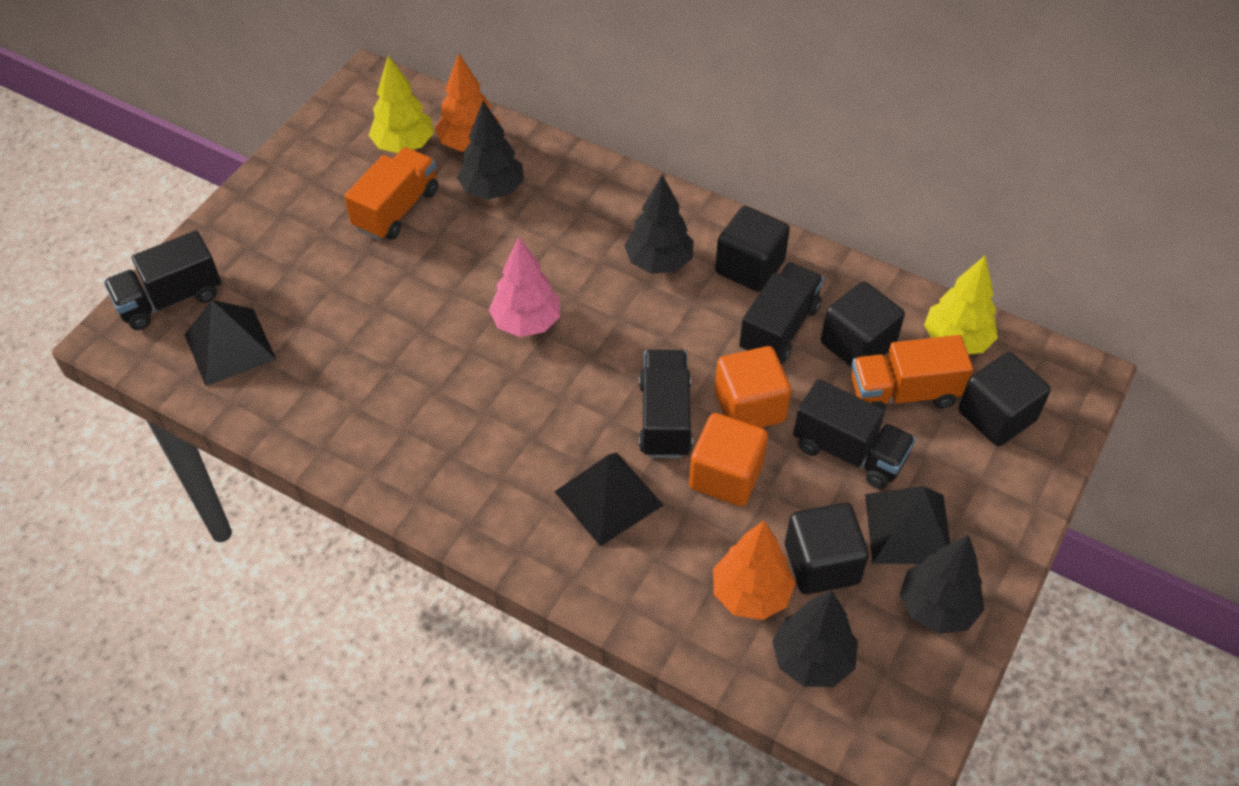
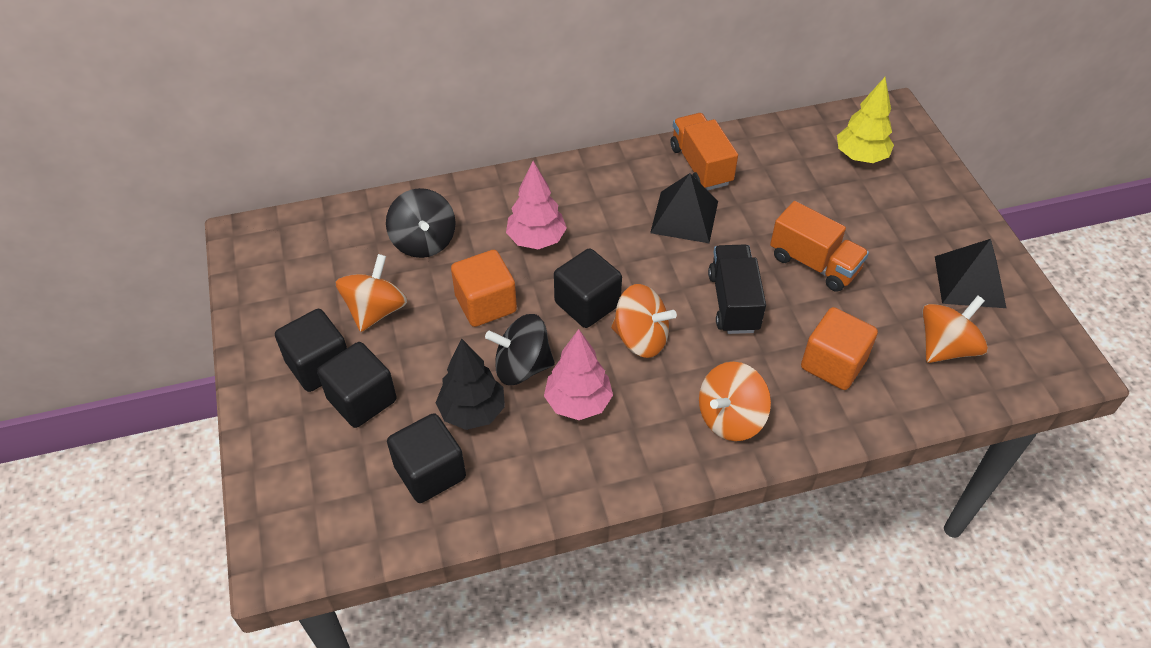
black pyramid: [184,300,276,386] [554,452,663,547] [865,486,950,564] = 3 -> [650,173,718,243] [935,239,1007,308] = 2
black spinning top: none = 0 -> [386,188,456,258] [485,314,555,385] = 2
black tree: [457,101,524,200] [624,174,694,274] [772,590,858,687] [900,535,984,634] = 4 -> [436,339,505,430] = 1
black truck: [104,230,221,330] [639,350,693,458] [739,262,824,364] [793,379,916,489] = 4 -> [708,245,766,334] = 1
orange spinning top: none = 0 -> [336,254,408,332] [611,284,677,358] [699,362,771,441] [922,296,988,363] = 4
orange tree: [435,53,499,151] [713,521,796,620] = 2 -> none = 0
pink tree: [489,237,560,337] = 1 -> [506,161,567,250] [544,329,613,420] = 2
yellow tree: [369,55,434,153] [924,256,998,354] = 2 -> [837,77,894,163] = 1

